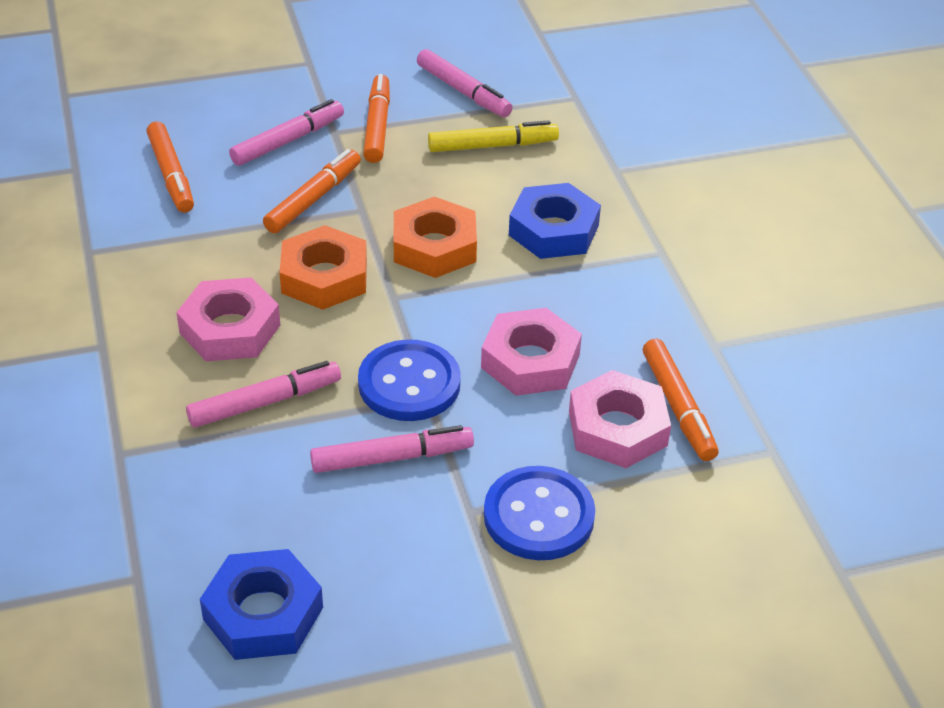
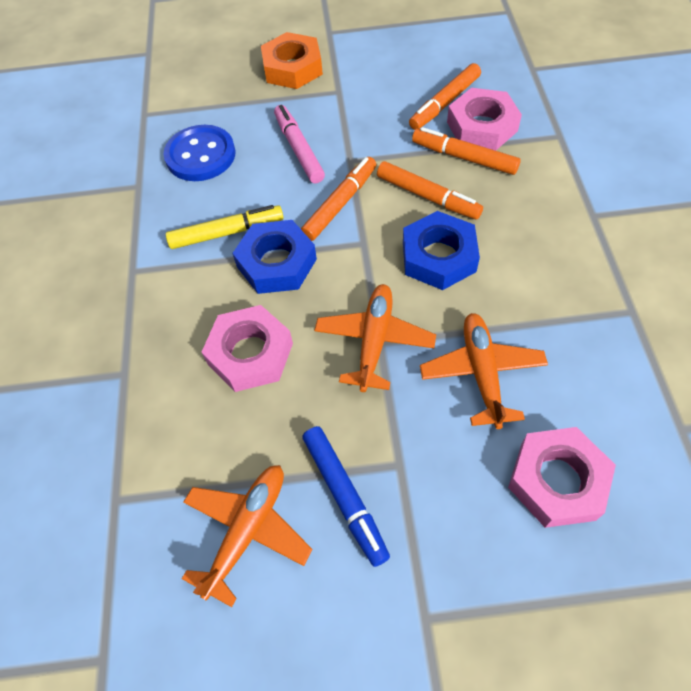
blue button: [358,339,461,421] [484,466,595,560] = 2 -> [163,125,236,181] = 1
blue marker: none = 0 -> [302,426,390,567] = 1
orange nut: [280,225,367,310] [394,197,477,278] = 2 -> [261,32,323,89] = 1
orange plane: none = 0 -> [182,465,313,607] [314,284,436,392] [420,313,548,429] = 3
pink marker: [186,361,341,428] [229,99,344,166] [310,425,474,473] [417,49,512,117] = 4 -> [274,105,325,184] = 1

